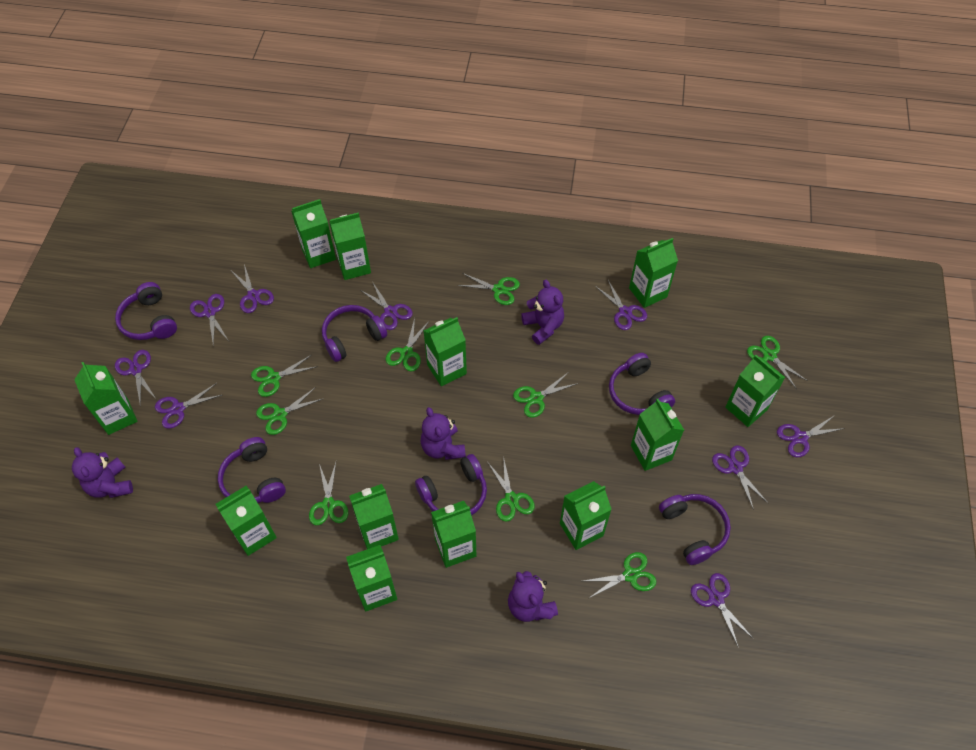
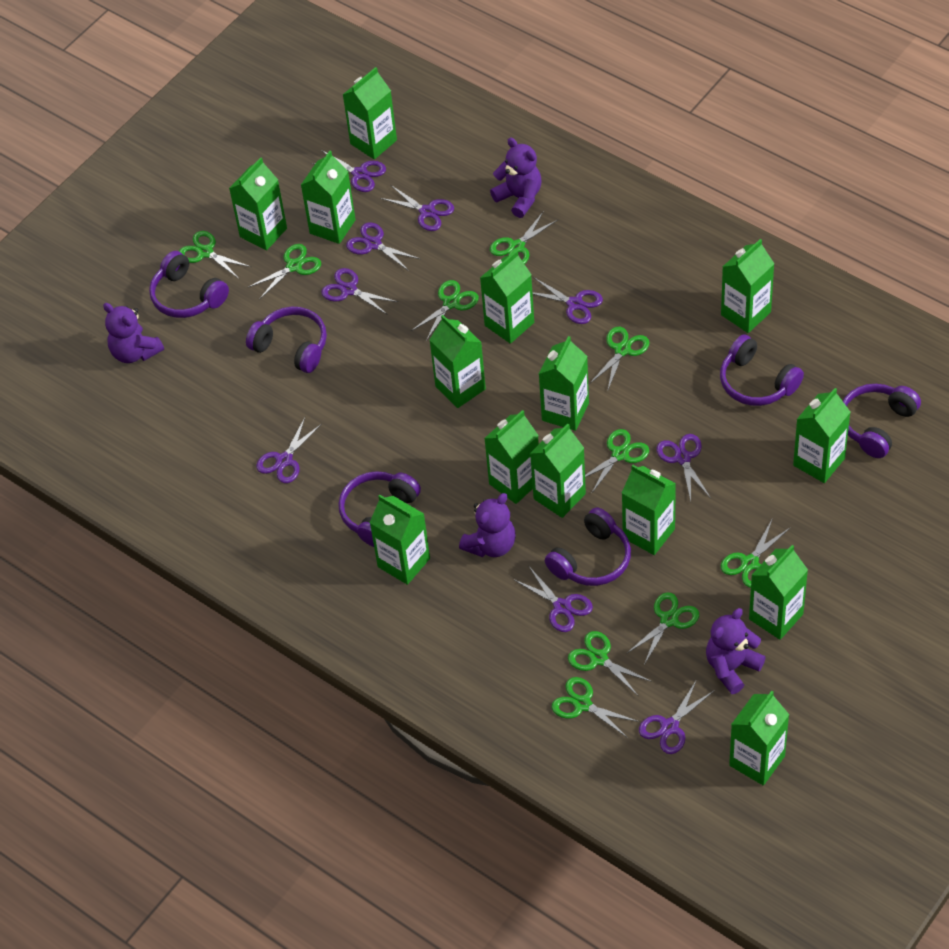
green carton: [74,362,138,435] [215,486,277,556] [291,199,336,268] [329,212,371,280] [346,545,397,612] [349,484,399,549] [424,317,467,386] [431,501,476,568] [560,481,612,550] [629,238,678,308] [631,399,684,471] [725,355,785,427] = 12 -> [229,157,287,250] [301,151,356,244] [343,67,397,159] [370,495,430,585] [429,315,486,408] [480,250,534,344] [484,410,539,504] [530,424,586,518] [539,336,589,431] [622,465,676,555] [721,239,774,333] [729,691,789,786] [749,545,808,640] [793,388,850,483] = 14
green scissors: [251,355,318,397] [256,387,322,435] [309,462,348,525] [385,318,430,371] [457,273,520,305] [488,456,535,522] [513,372,578,418] [584,552,656,599] [747,336,808,389] = 9 -> [179,231,251,279] [247,244,321,299] [411,280,479,341] [490,211,557,264] [552,677,640,738] [568,631,652,696] [585,429,649,494] [589,327,650,392] [626,592,699,665] [721,518,791,588] = 10

